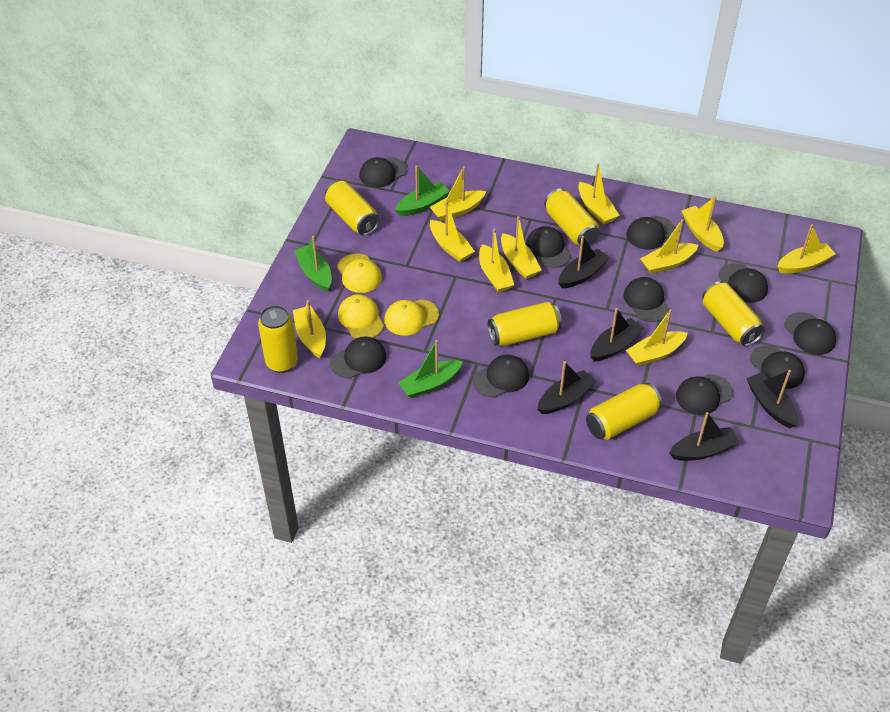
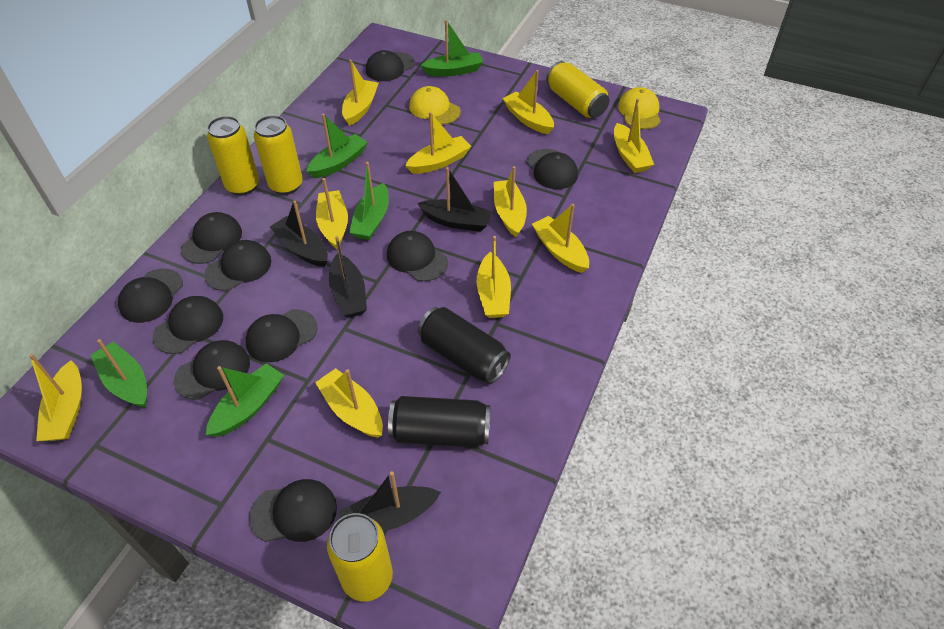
black boat: [537,361,597,414] [558,236,610,288] [590,308,644,361] [669,412,740,461] [746,370,798,428] = 5 -> [270,201,328,267] [329,236,367,318] [338,471,441,531] [417,167,493,232] = 4
black can: none = 0 -> [388,396,490,448] [418,307,511,384] = 2
green boat: [294,236,332,292] [395,165,450,216] [398,340,463,398] = 3 -> [91,339,147,408] [206,363,284,437] [306,114,368,178] [349,162,389,240] [420,20,483,77] = 5
yellow can: [258,305,298,373] [325,180,379,236] [488,302,562,346] [544,189,599,246] [586,383,662,440] [702,281,765,346] = 6 -> [207,116,259,196] [254,115,303,195] [327,513,393,602] [546,61,610,118] = 4
yellow cap: [337,254,382,293] [338,294,384,338] [384,299,439,336] = 3 -> [409,86,461,125] [618,87,661,129] = 2

